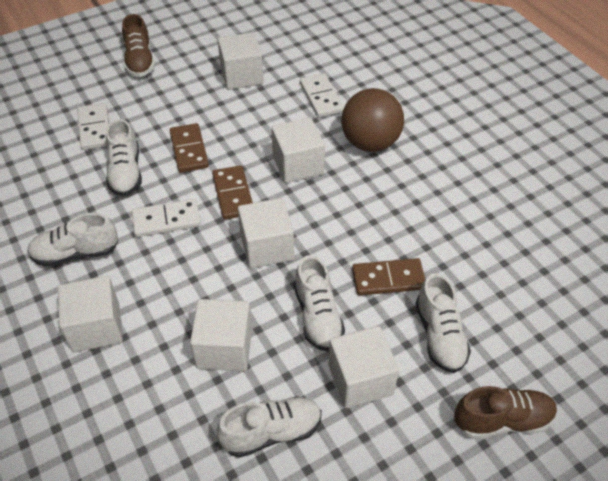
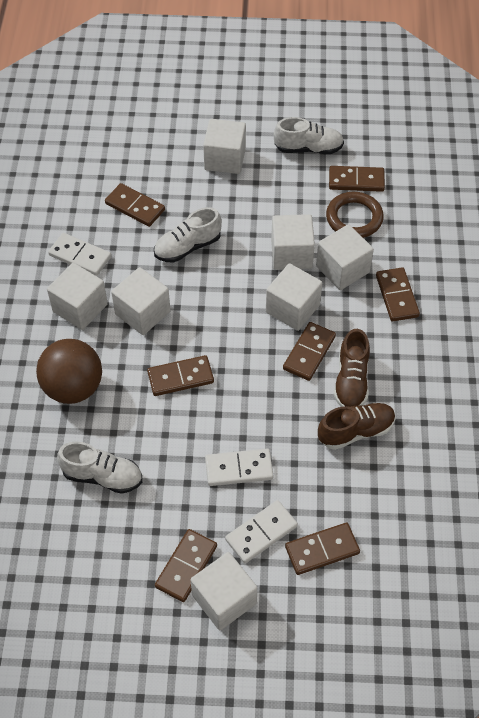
brown domino: [170,123,209,173] [212,165,253,220] [352,258,426,296] = 3 -> [105,183,165,227] [147,355,214,396] [155,529,217,602] [283,322,336,381] [285,523,360,575] [329,166,385,192] [376,267,420,321] = 7
brown ring: none = 0 -> [326,192,384,238] = 1
white cube: [58,276,123,352] [190,299,252,371] [218,32,264,90] [238,198,294,269] [271,118,325,183] [328,326,399,409] = 6 -> [47,263,108,330] [111,267,171,335] [191,552,257,630] [203,119,246,174] [266,263,322,331] [271,214,315,270] [316,224,374,290] = 7
white shoe: [27,213,118,267] [106,119,142,196] [217,396,322,458] [294,255,345,351] [416,273,471,373] = 5 -> [57,441,142,494] [154,207,222,262] [274,117,344,154] = 3

